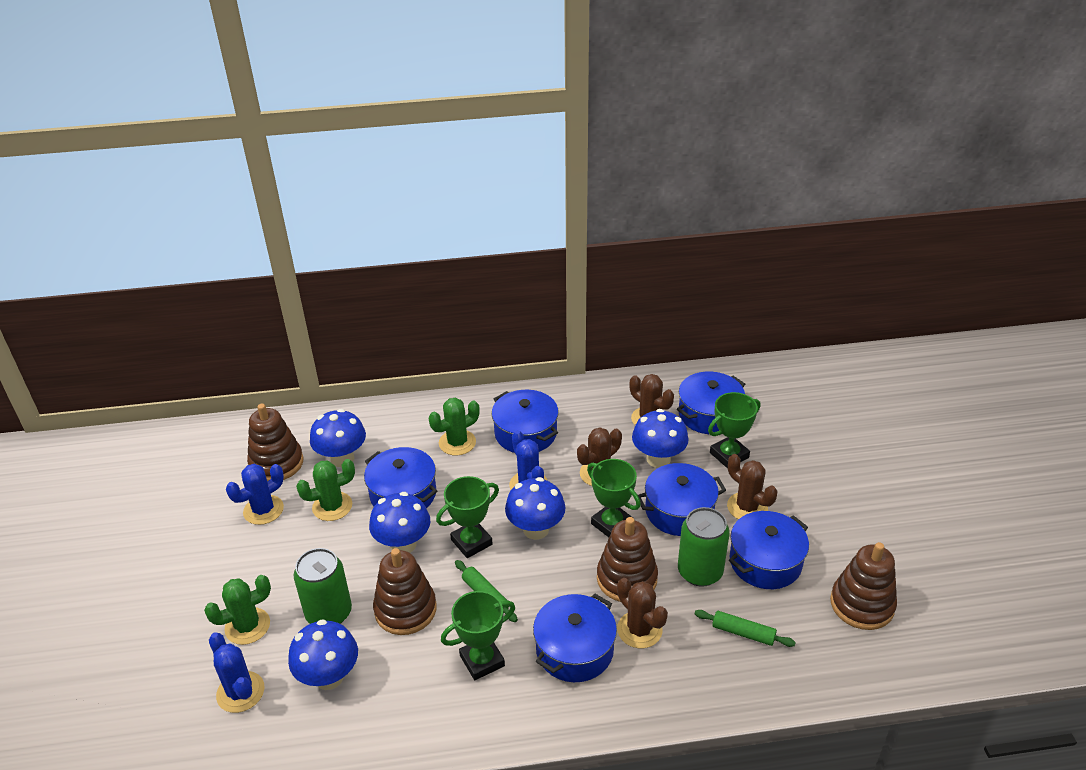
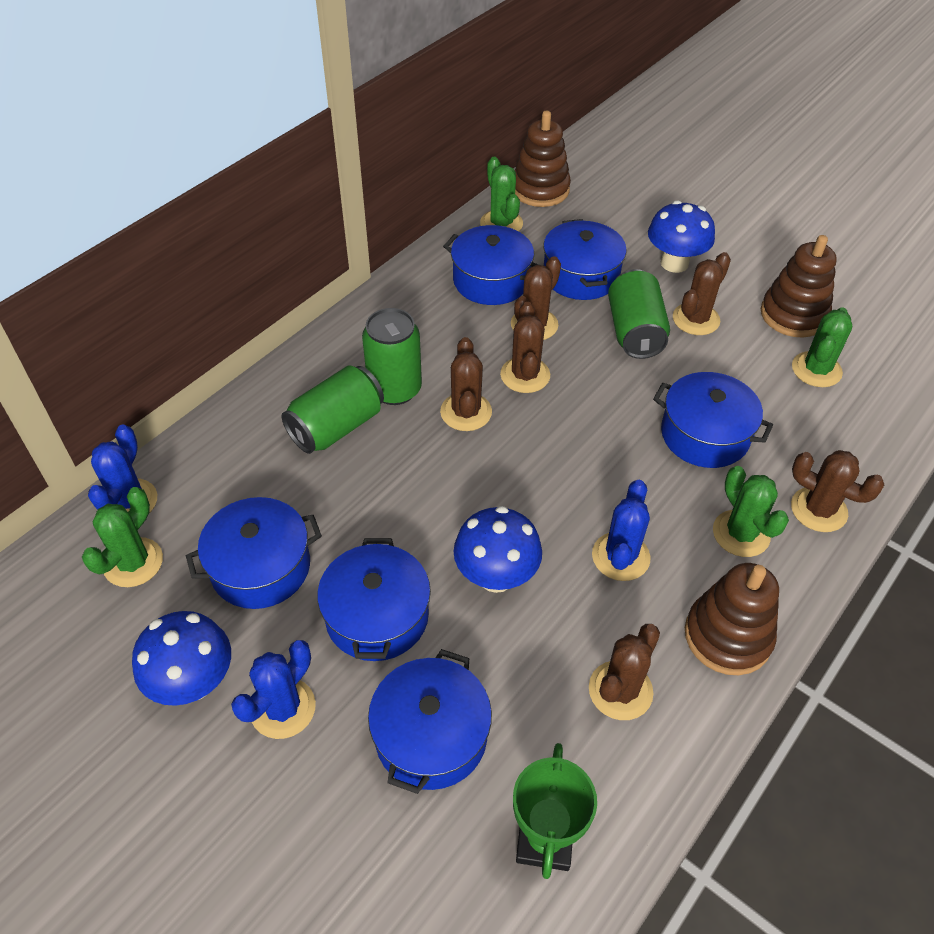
blue mushroom: [288,619,358,690] [310,409,366,467] [369,492,430,553] [505,477,565,540] [632,409,689,468] = 5 -> [132,611,231,706] [453,506,542,593] [648,200,715,273] = 3
brown cactus: [577,427,622,486] [617,578,668,648] [630,374,674,425] [727,454,777,519] = 4 -> [440,337,492,431] [500,302,550,393] [511,256,561,340] [589,624,660,720] [673,252,731,335] [791,450,884,532] = 6
brown stacking toy: [247,404,304,481] [373,548,437,635] [597,517,658,602] [830,542,897,630] = 4 -> [515,110,571,207] [685,563,779,675] [761,235,837,338] = 3
green cactus: [204,575,271,645] [296,459,355,521] [429,398,479,456] = 3 -> [82,487,163,587] [480,157,523,231] [713,466,789,557] [792,308,852,387] = 4
green can: [294,548,352,624] [678,507,730,587] = 2 -> [282,365,384,454] [362,308,422,405] [608,269,670,359] = 3
green rolling pin: [455,560,518,622] [695,610,796,647] = 2 -> none = 0
green trophy: [436,476,499,558] [441,591,515,680] [587,459,641,537] [708,392,760,469] = 4 -> [513,743,597,879] = 1

